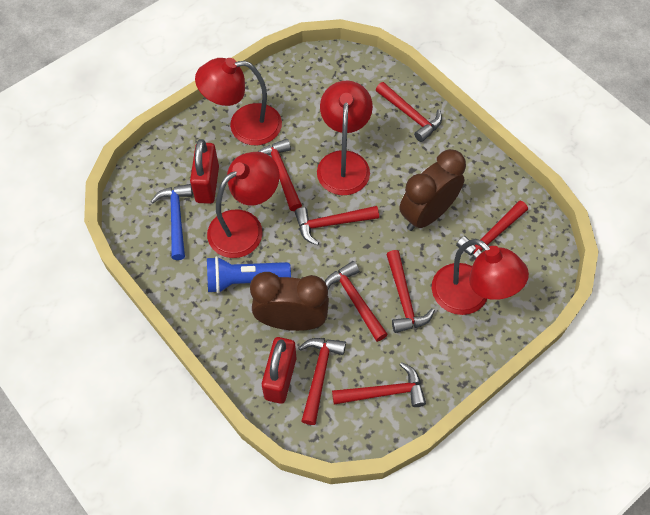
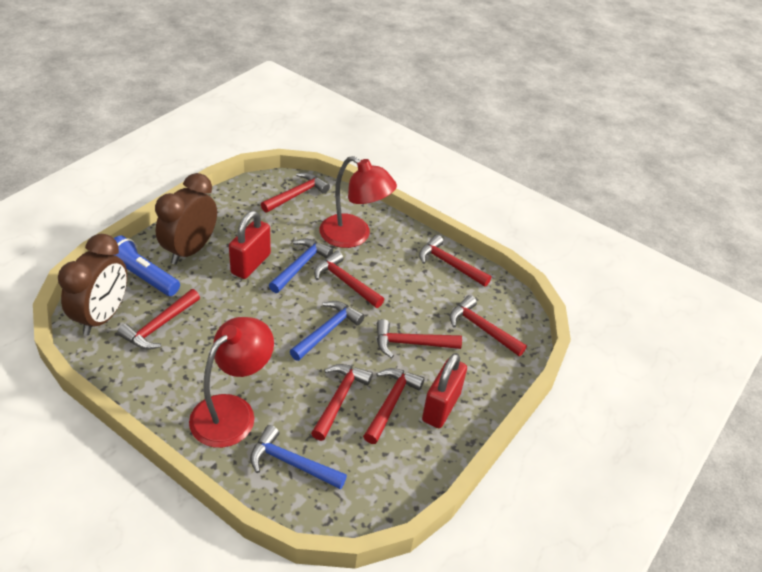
blue hammer: [151,184,193,260] = 1 -> [250,425,347,489] [269,238,333,293] [290,301,365,361] = 3
red lamp: [195,58,282,145] [207,152,279,258] [317,81,373,195] [432,239,529,315] = 4 -> [189,317,274,448] [320,156,397,248] = 2

